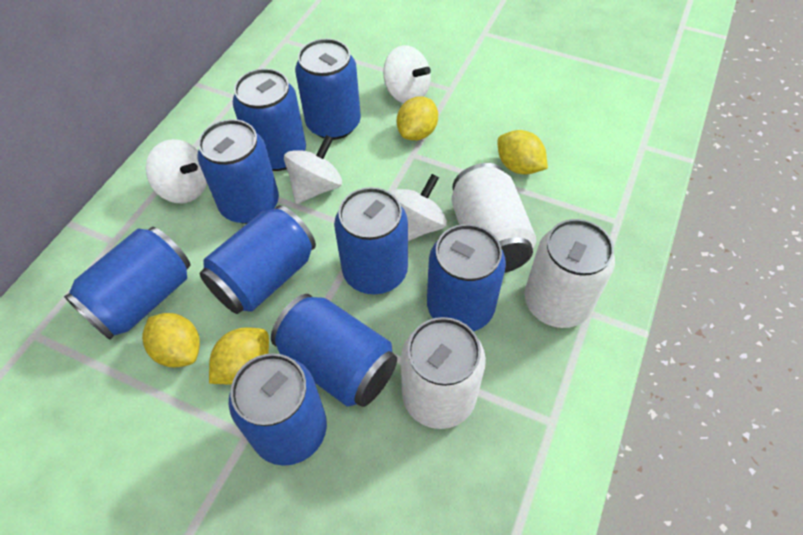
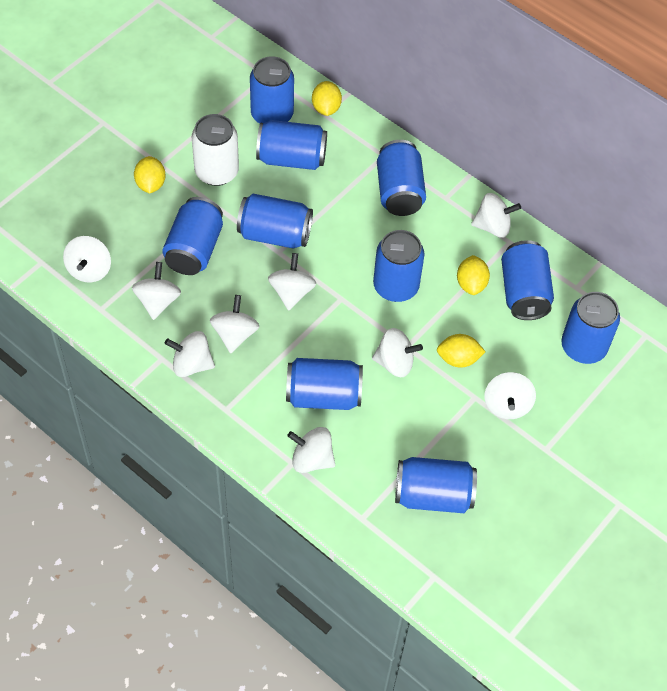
blue can: [64,227,191,340] [197,119,279,224] [200,205,316,314] [229,353,327,466] [233,68,306,171] [271,294,397,407] [295,38,361,140] [334,187,408,294] [427,224,506,331] = 9 -> [162,197,223,275] [237,194,313,249] [250,56,294,123] [256,120,327,170] [286,358,363,410] [373,230,425,302] [377,140,426,216] [395,457,477,513] [501,240,554,320] [561,292,620,364] = 10
white can: [401,317,486,429] [451,163,536,273] [524,219,615,328] = 3 -> [192,114,239,186] = 1
white spinning top: [146,139,207,203] [284,135,342,204] [383,45,431,103] [390,174,447,241] = 4 -> [63,236,111,282] [132,262,181,320] [165,331,215,377] [210,295,259,353] [268,253,316,310] [287,427,335,473] [372,328,423,377] [471,193,521,237] [485,372,536,419] = 9

